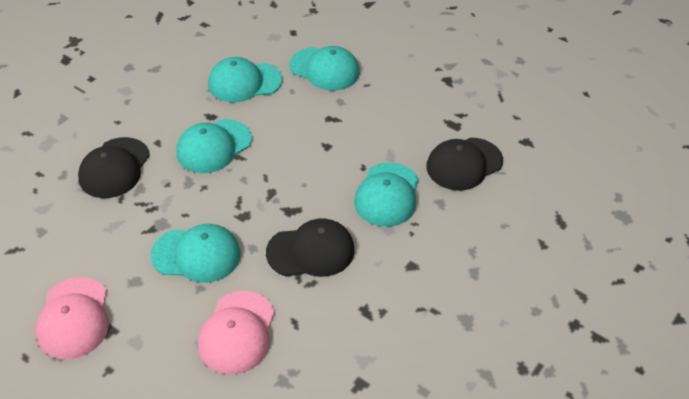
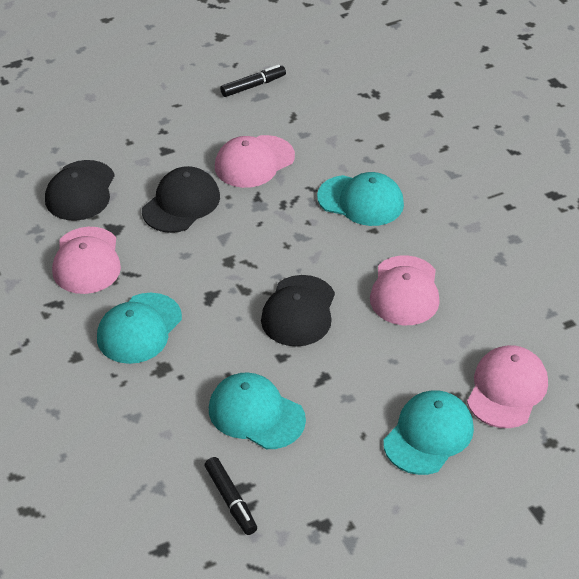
black marker: none = 0 -> [205,457,257,535] [220,65,286,97] = 2
pink cap: [36,277,109,359] [198,291,275,374] = 2 -> [52,227,121,294] [215,135,295,188] [370,255,440,325] [467,345,548,428] = 4
turquoise cap: [151,224,241,283] [176,119,252,173] [208,57,282,102] [289,46,360,91] [354,162,419,227] = 5 -> [97,293,182,364] [209,372,306,449] [317,172,404,226] [383,390,474,475] = 4

